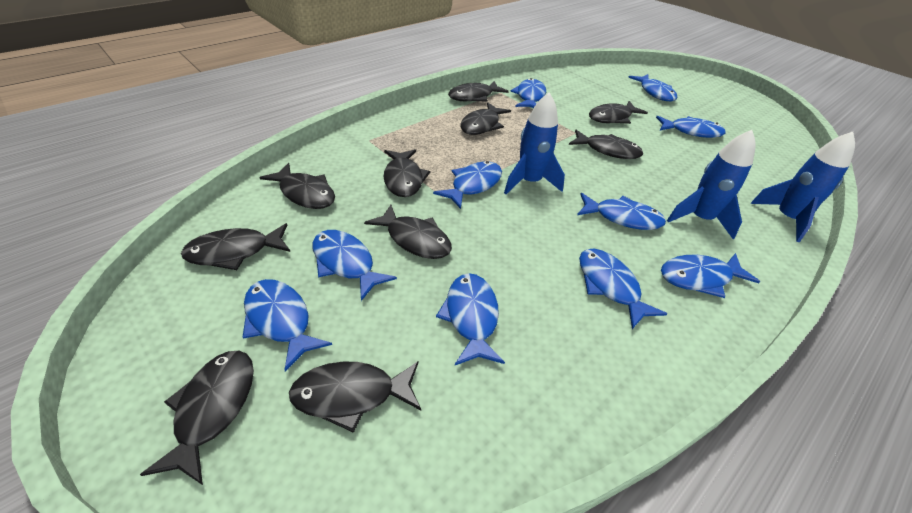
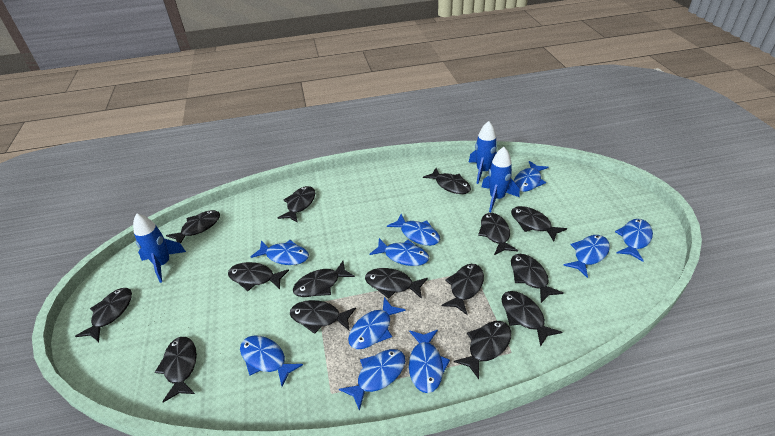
black fish: [140,351,254,485] [181,223,290,270] [259,163,335,209] [289,362,421,433] [364,205,452,259] [384,149,430,197] [448,81,509,102] [460,102,511,135] [569,130,643,159] [589,101,648,124] = 10 -> [75,288,132,342] [155,337,197,402] [166,210,220,244] [228,262,289,291] [277,186,315,223] [290,300,356,334] [293,261,355,297] [365,268,428,299] [423,168,471,194] [441,264,484,315] [454,321,511,379] [478,213,518,255] [501,291,562,347] [511,206,567,241] [511,254,564,303] = 15

